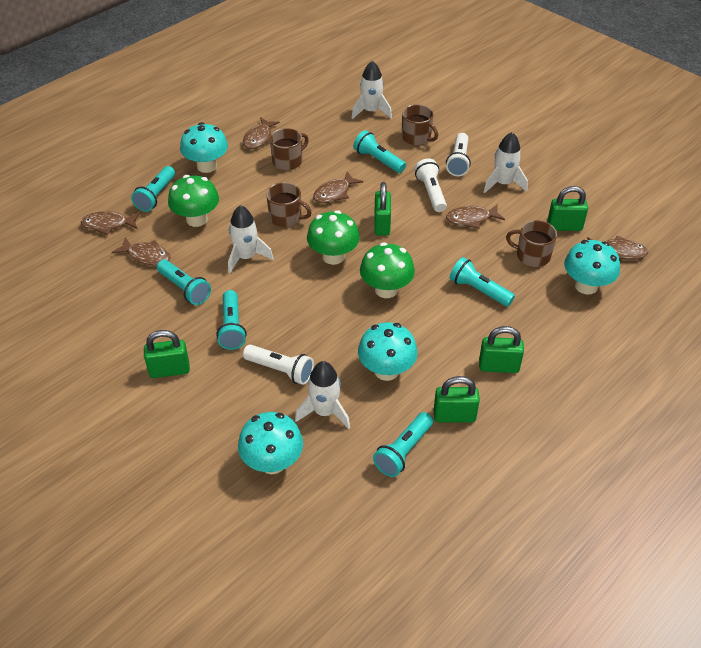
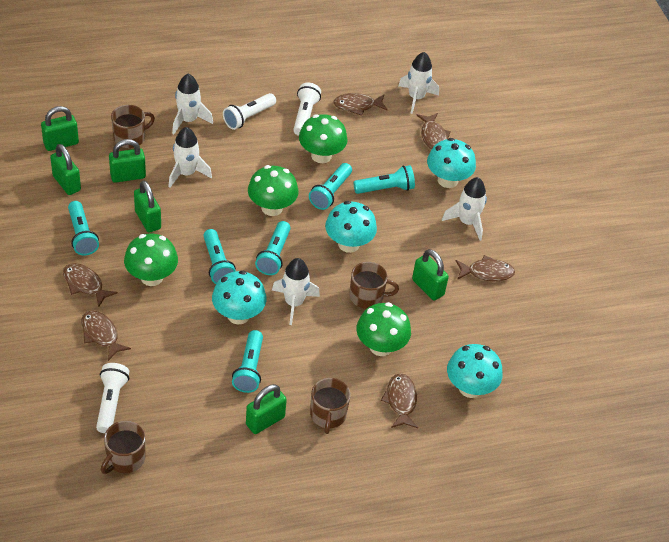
green mushroom: [168,175,219,227] [307,210,360,265] [360,242,415,298] = 3 -> [124,234,178,286] [248,165,298,216] [299,114,348,163] [356,302,411,356] = 4
green padlock: [144,330,190,378] [374,182,391,236] [434,376,480,422] [479,326,524,373] [547,186,588,231] = 5 -> [41,106,79,151] [50,144,81,195] [109,139,146,183] [134,180,161,233] [246,384,287,434] [412,249,449,301] = 6
white rocket: [228,205,274,273] [295,361,350,429] [352,61,392,119] [484,132,528,193] = 4 -> [168,127,212,188] [172,74,213,134] [272,258,320,325] [398,52,439,114] [442,177,487,241] = 5

